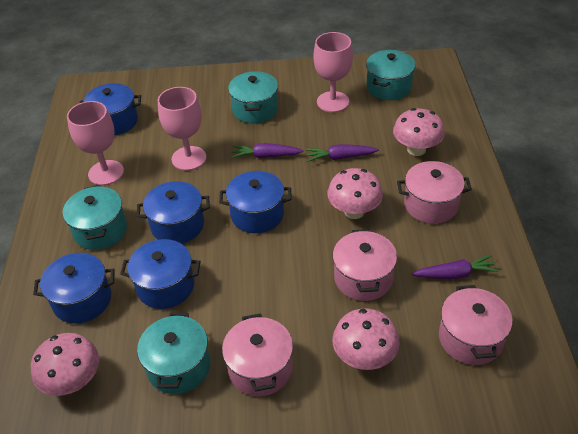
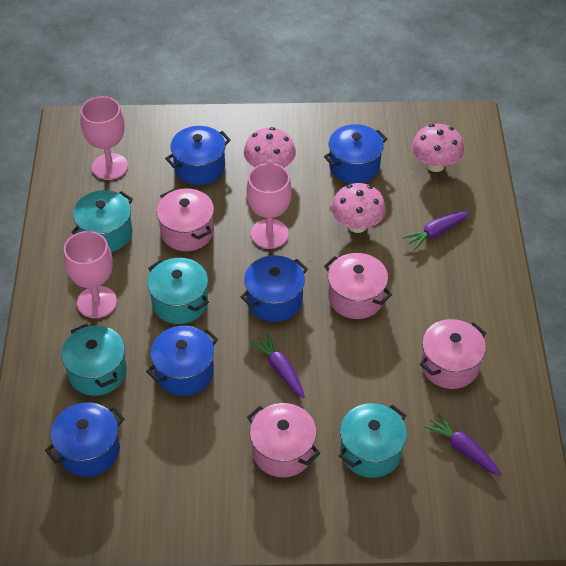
pink mushroom: [31,333,99,396] [327,168,383,219] [333,308,400,370] [393,108,445,156] = 4 -> [244,127,296,167] [331,183,386,233] [412,124,464,172] = 3

